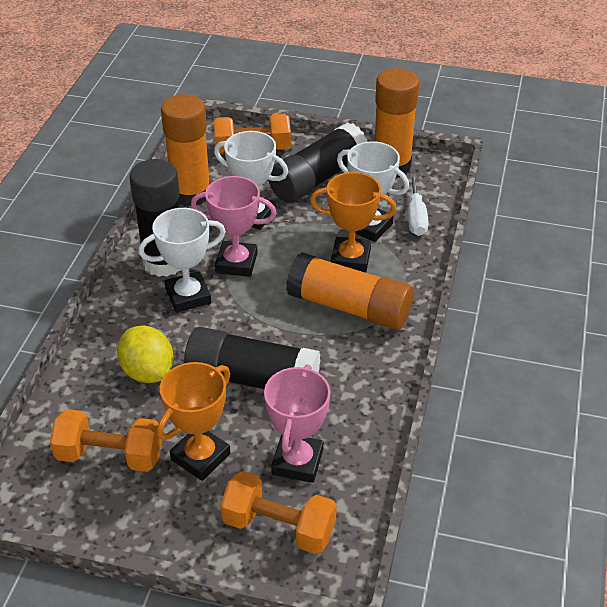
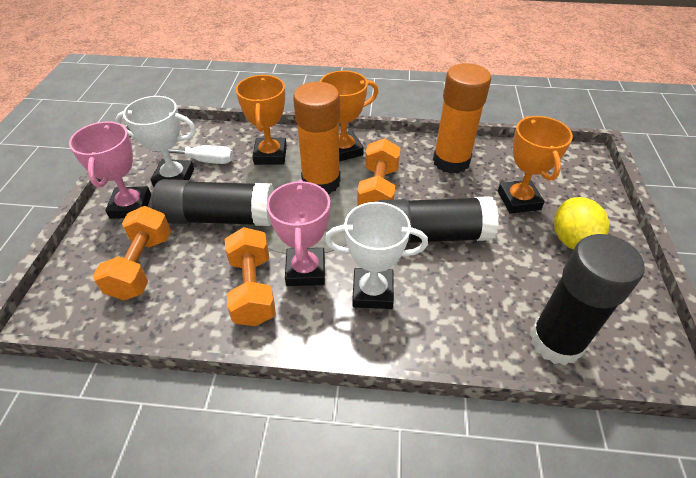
orange glue stick: [161,94,211,207] [286,252,414,330] [374,68,419,178] = 3 -> [293,82,341,194] [433,63,491,174] = 2
orange trophy: [157,362,230,481] [310,172,396,273] = 2 -> [236,75,287,165] [320,71,378,162] [498,116,573,214] = 3
white trophy: [139,208,226,313] [214,131,289,230] [337,141,409,242] = 3 -> [115,96,196,187] [325,202,428,309] = 2

